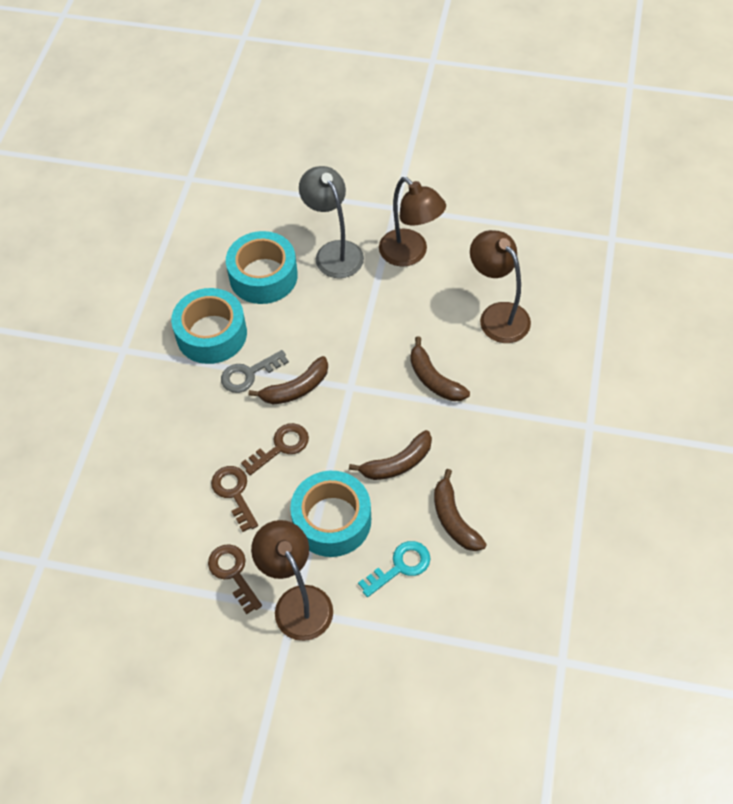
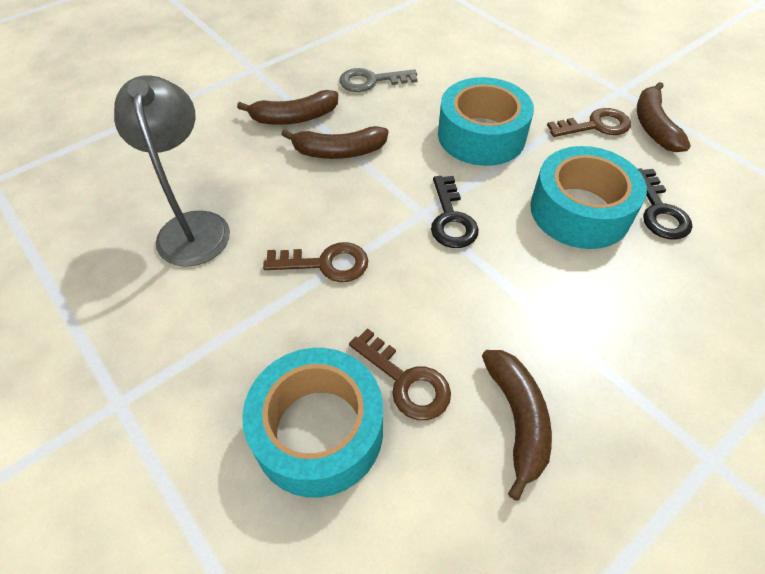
black key: none = 0 -> [431,176,479,248] [638,168,692,240] = 2
brown lamp: [251,520,333,641] [379,177,446,267] [470,230,531,343] = 3 -> none = 0
turquoise key: [358,541,431,597] = 1 -> none = 0

